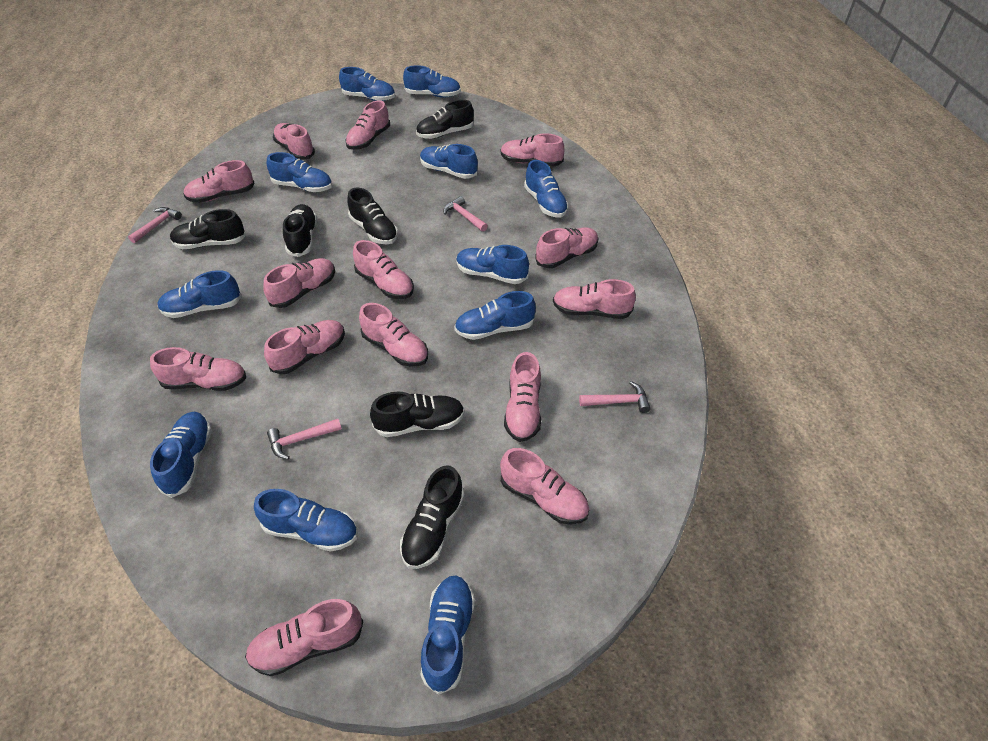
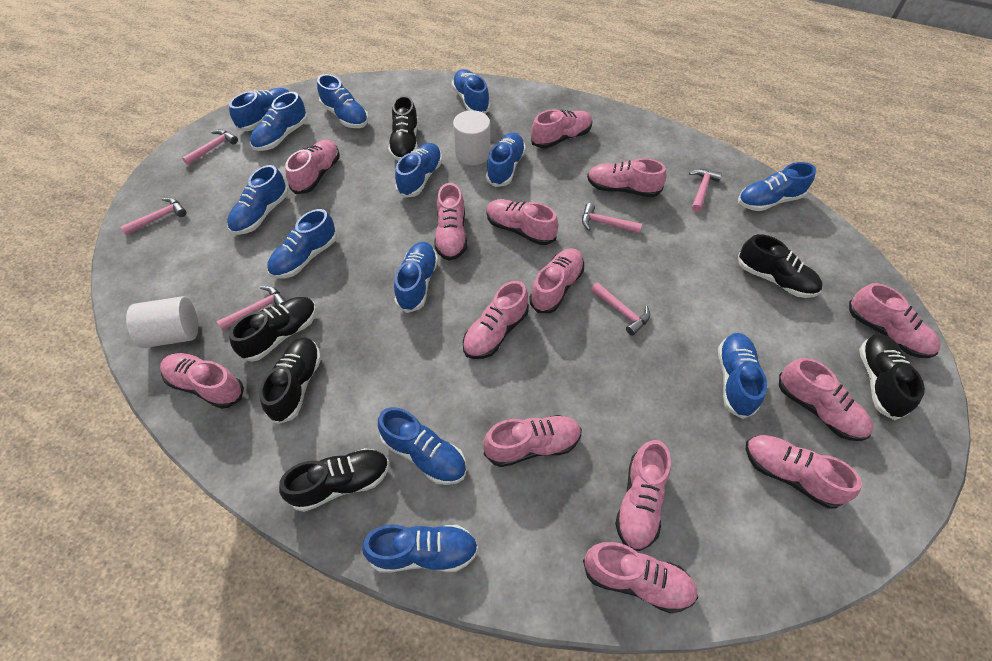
blue shoe: [150,412,212,498] [158,270,242,318] [254,489,358,552] [267,152,332,192] [339,67,395,101] [403,65,461,98] [420,144,478,179] [420,575,475,695] [454,291,536,340] [456,245,529,284] [524,160,569,217] = 11 -> [227,165,288,235] [229,88,290,131] [250,92,308,151] [267,209,337,279] [317,74,369,128] [362,525,478,572] [378,407,466,485] [394,242,438,313] [395,143,442,198] [452,69,490,114] [486,133,526,187] [718,333,767,419] [738,162,816,211] = 13
pink hammer: [128,207,182,243] [267,419,342,460] [444,196,488,232] [579,381,651,413] = 4 -> [121,197,187,235] [182,129,238,165] [217,286,286,331] [582,203,642,233] [591,282,650,336] [689,169,722,212] = 6
white cylinder: none = 0 -> [126,296,198,348] [453,110,490,166] = 2

